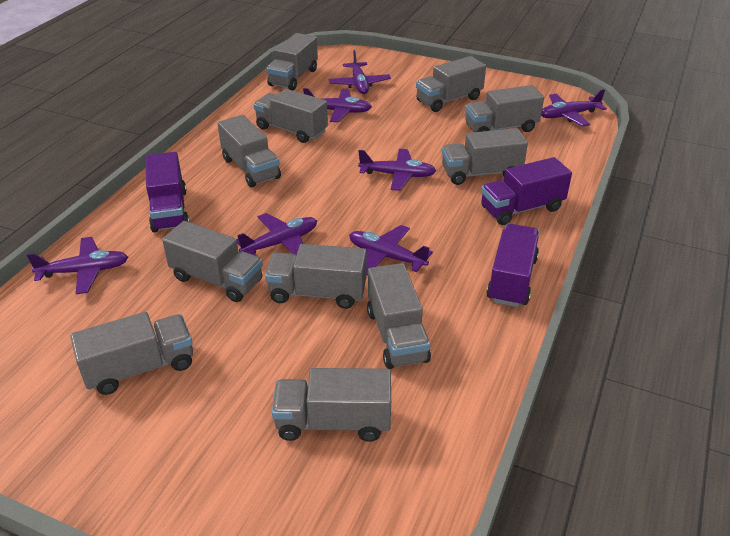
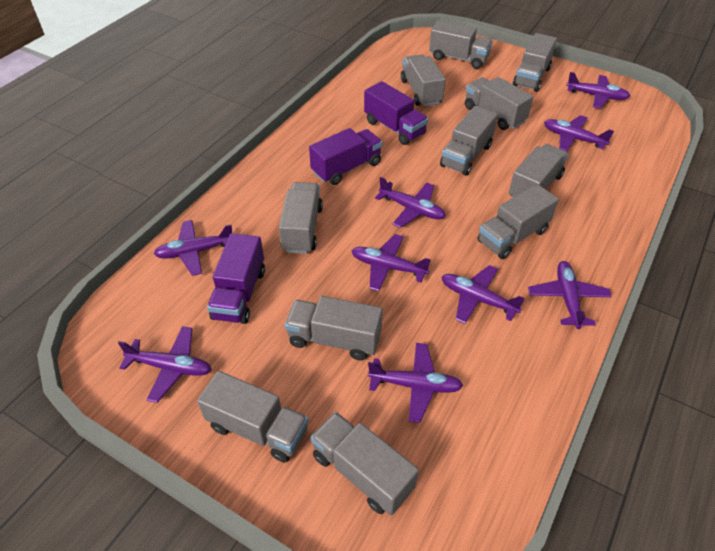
purple plane: [27,237,128,294] [237,213,317,256] [303,88,372,122] [328,50,391,94] [349,225,433,275] [358,149,436,191] [541,89,607,126] = 7 -> [118,326,212,403] [154,220,232,276] [352,234,431,291] [368,343,463,423] [375,177,446,228] [442,265,525,324] [528,261,612,329] [544,115,614,152] [566,72,630,108] = 9

